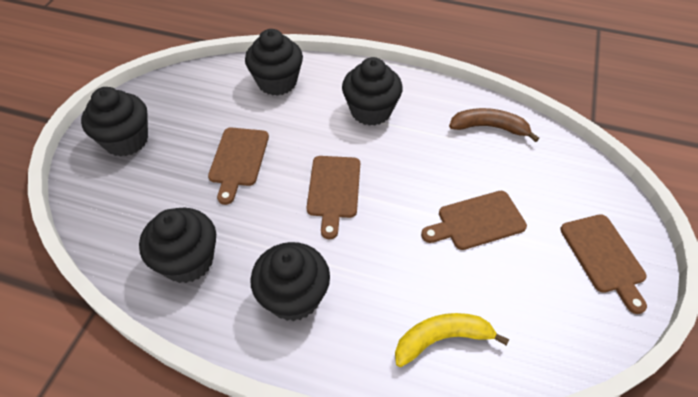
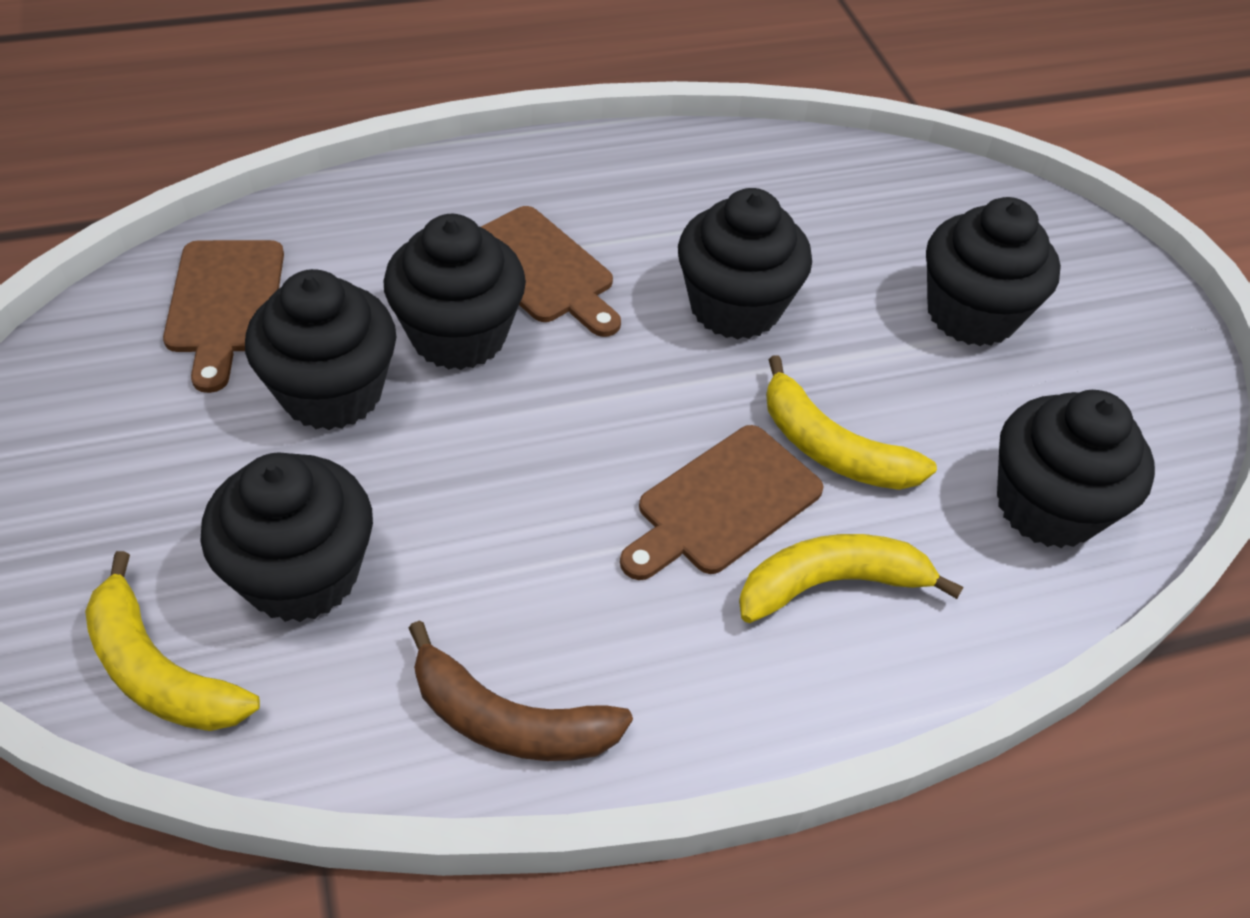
black cupcake: [81,87,148,157] [139,208,216,283] [245,29,303,96] [250,242,330,321] [342,57,403,126] = 5 -> [200,452,373,622] [245,269,396,430] [383,214,526,370] [678,188,812,339] [926,197,1061,346] [997,390,1155,548] = 6
brown cutting board: [208,127,269,205] [306,156,360,239] [421,191,527,250] [560,214,647,314] = 4 -> [163,240,284,393] [481,206,621,337] [620,425,824,580] = 3
yellow banana: [395,313,509,367] = 1 -> [85,551,260,731] [739,534,963,623] [766,355,937,490] = 3

